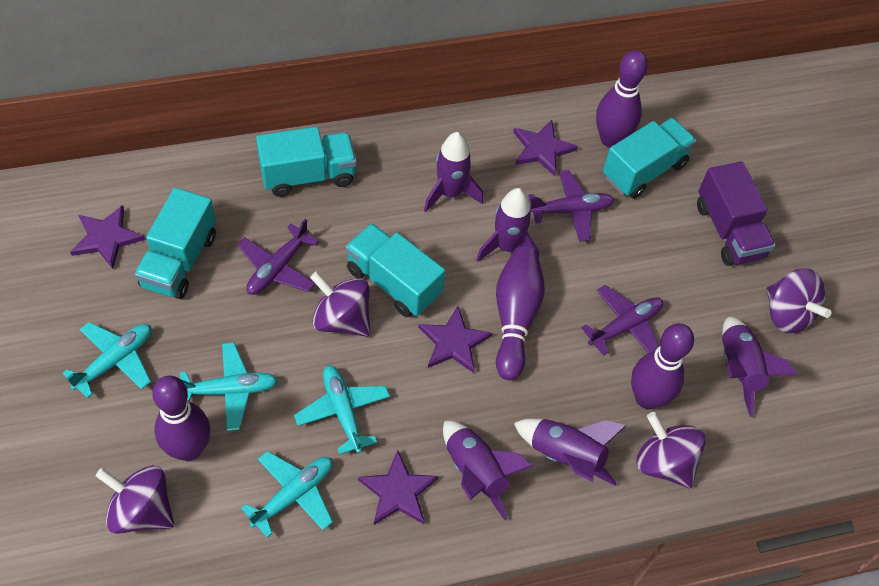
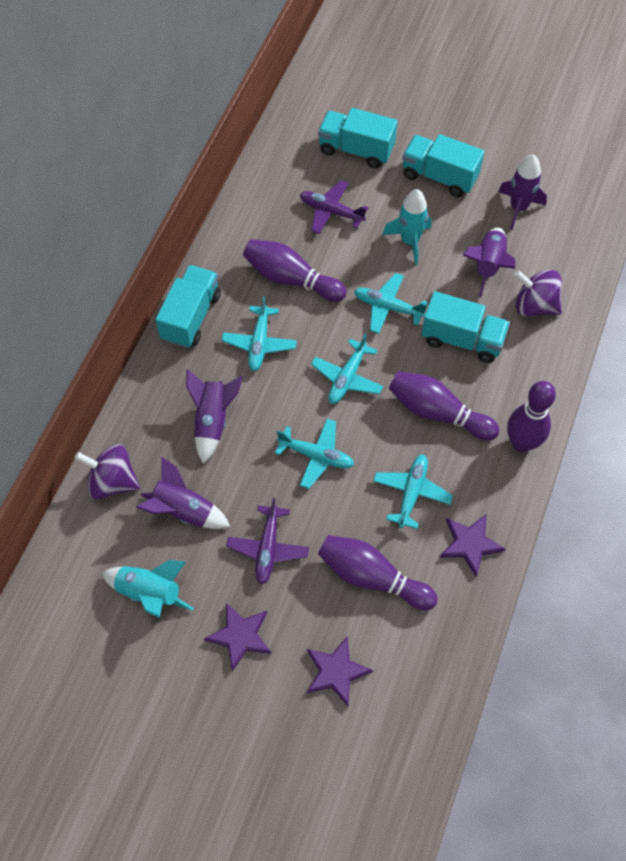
purple plane: [238,219,319,295] [528,170,614,242] [581,285,663,356] = 3 -> [226,498,309,585] [300,180,369,234] = 2
purple rocket: [424,132,483,212] [443,421,533,520] [476,188,539,262] [514,419,627,486] [722,316,798,417] = 5 -> [136,457,230,529] [186,369,242,464] [463,227,516,297] [498,154,547,230] = 4
purple spinning top: [96,465,174,534] [310,271,370,337] [637,412,706,489] [766,268,831,333] = 4 -> [74,444,140,499] [514,270,562,316] = 2
purple star: [70,205,145,269] [358,450,438,525] [418,306,492,373] [513,120,578,176] = 4 -> [204,603,271,671] [307,637,373,706] [439,515,506,577] = 3
purple truck: [697,161,775,266] = 1 -> none = 0
turquoise plane: [63,322,151,398] [180,343,278,431] [241,451,333,538] [294,365,390,455] = 4 -> [221,296,297,371] [275,419,354,489] [311,333,383,404] [354,273,427,334] [373,454,453,529] = 5
turquoise rocket: none = 0 -> [102,560,194,618] [383,189,432,265] = 2

